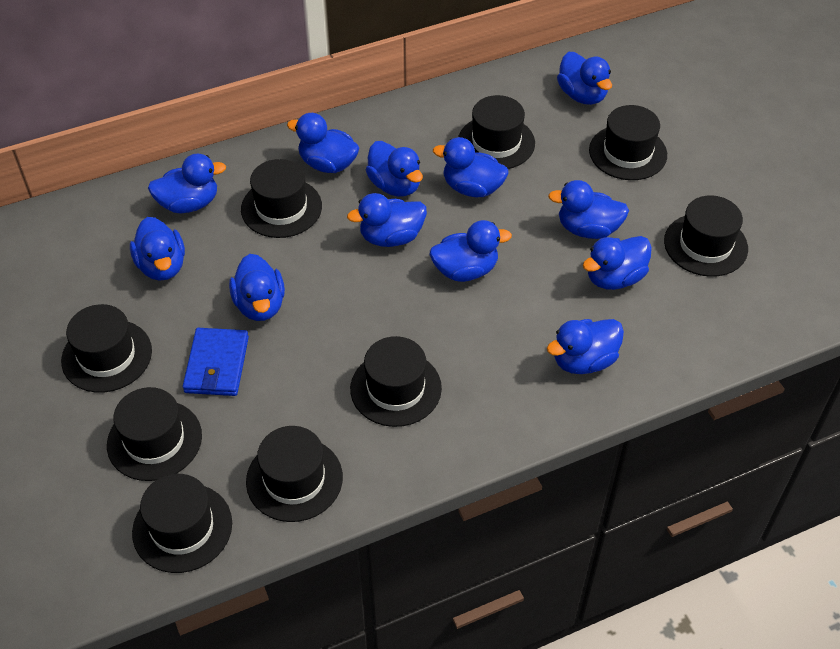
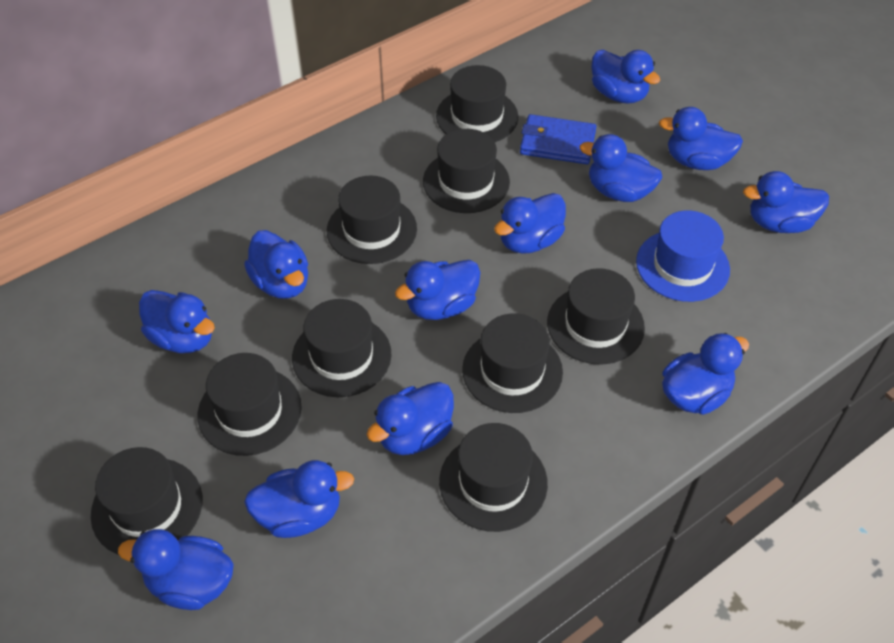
blue hat: none = 0 -> [636,210,730,302] = 1

